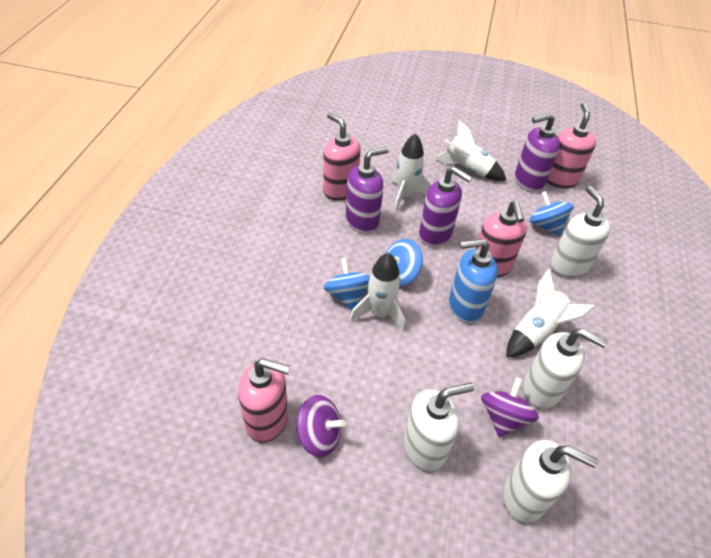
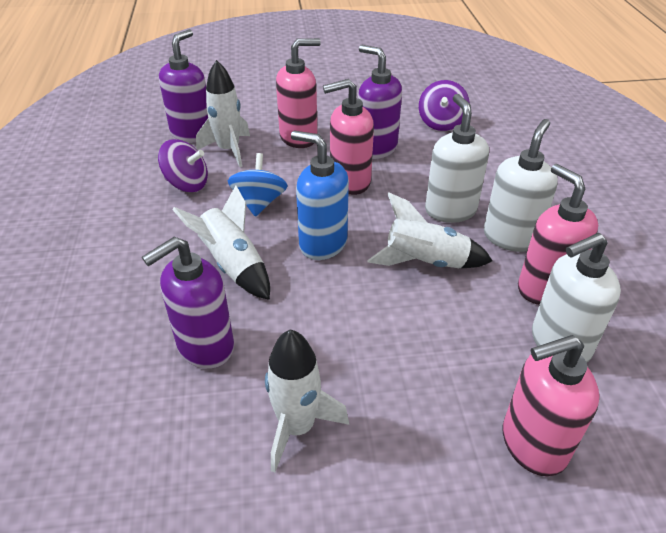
blue spinning top: [324,257,369,310] [385,239,423,286] [530,191,574,236] = 3 -> [228,153,288,217] = 1
white soap dispenser: [403,383,474,472] [502,440,598,524] [523,328,608,409] [550,186,610,278] = 4 -> [425,94,489,223] [484,119,558,252] [532,233,621,362] = 3

